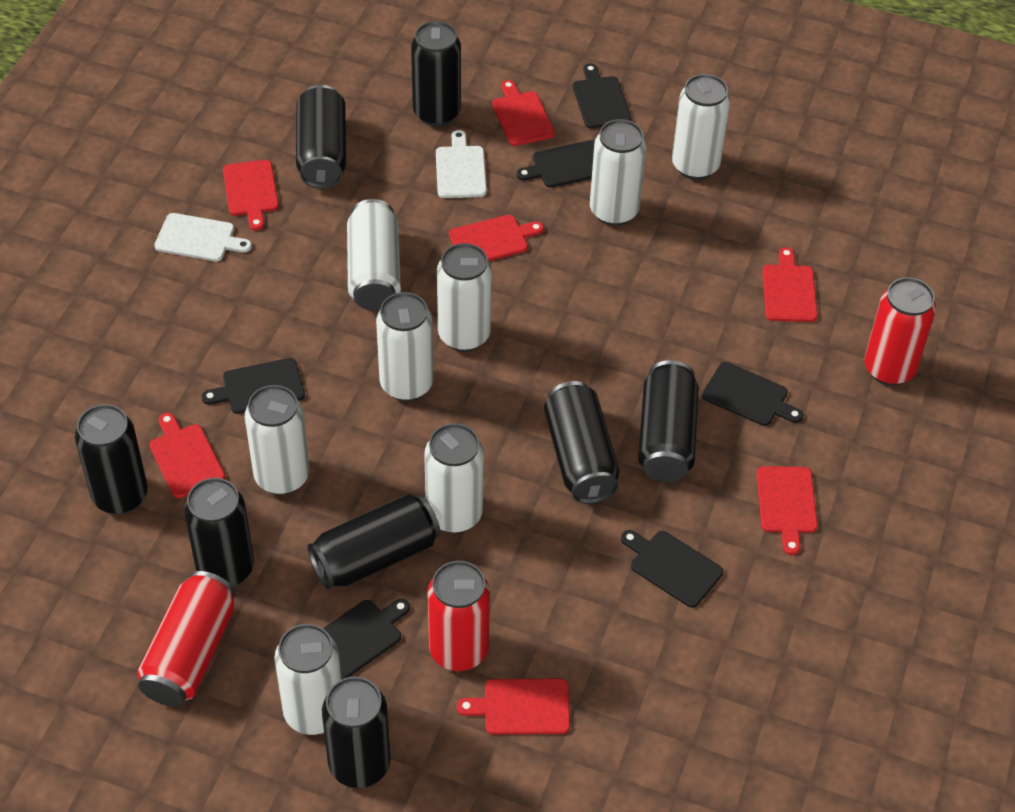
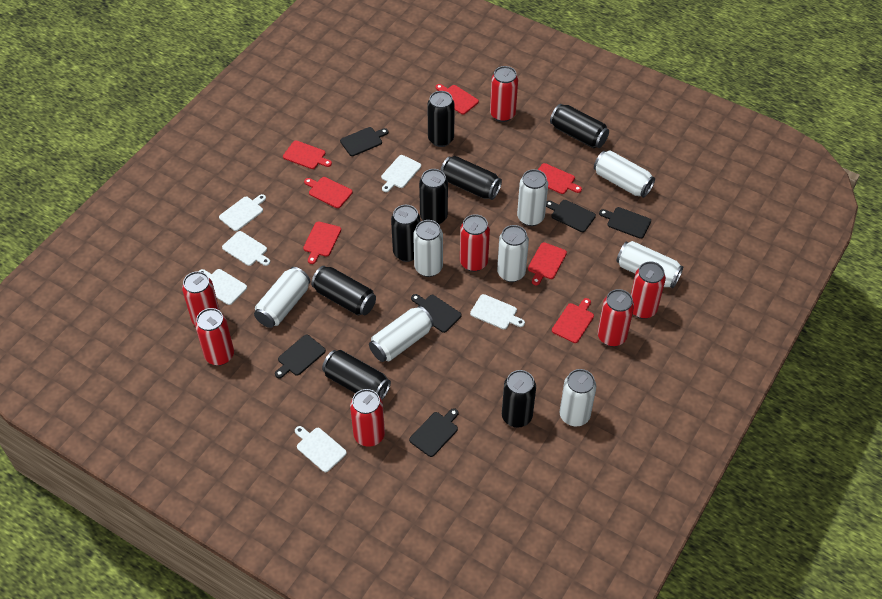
red can: [137,571,236,707] [427,561,490,671] [864,277,936,386] = 3 -> [182,271,220,325] [195,308,234,366] [350,389,385,447] [460,214,490,272] [490,66,518,122] [598,289,634,347] [631,261,666,319] = 7
white cutting board: [154,213,252,261] [436,130,487,198] = 2 -> [199,269,247,305] [219,194,266,231] [222,231,270,266] [295,426,347,472] [381,155,421,192] [470,294,525,329] = 6

